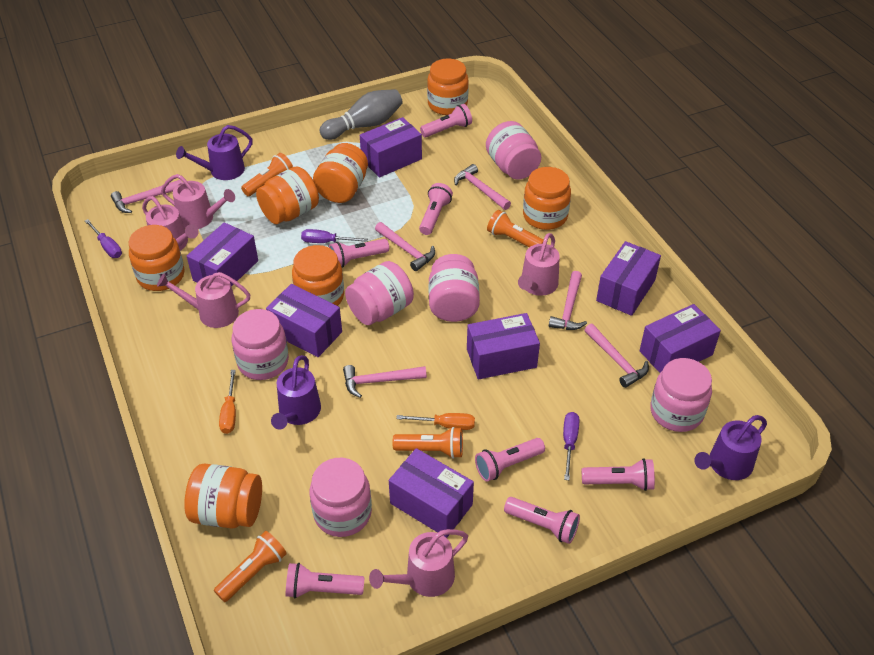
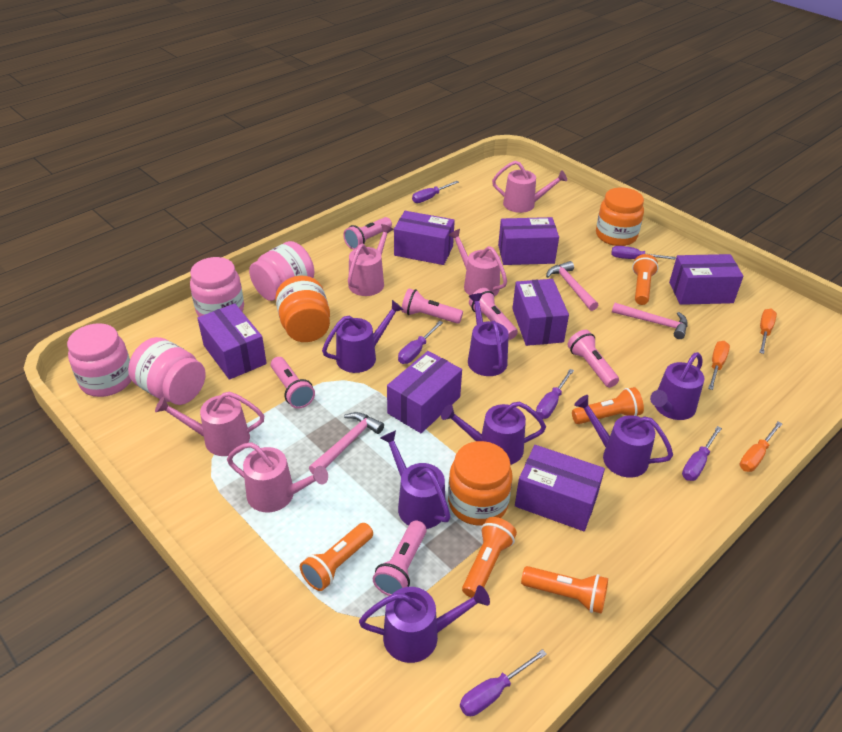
grey bowling pin: [319,89,403,140] = 1 -> none = 0
orange flashlight: [214,531,287,602] [241,153,293,196] [392,427,463,459] [487,210,544,247] = 4 -> [300,523,373,591] [462,517,517,598] [521,566,608,614] [572,387,644,424] [632,254,658,305] = 5
orange jar: [129,225,184,291] [184,463,262,528] [256,166,319,224] [292,245,344,306] [313,143,368,203] [427,59,469,115] [523,167,571,230] = 7 -> [275,276,330,342] [448,441,513,525] [596,187,644,246] = 3
orange screwdriver: [219,370,236,434] [396,413,475,430] = 2 -> [708,341,730,390] [740,421,783,472] [759,309,777,354] = 3
pink flashlight: [286,563,365,598] [329,239,389,268] [419,183,453,235] [420,104,472,137] [475,438,545,482] [504,497,580,544] [582,458,655,491] = 7 -> [271,357,315,409] [343,217,392,250] [373,521,427,596] [401,289,463,324] [469,288,518,340] [568,330,619,388] = 6
pink hammer: [111,179,182,213] [343,365,427,398] [375,222,435,271] [454,164,511,210] [549,271,587,330] [585,324,649,388] = 6 -> [309,412,384,474] [546,261,598,311] [612,303,688,339] = 3
pink jar: [232,309,289,380] [310,458,372,537] [345,261,414,325] [429,254,480,322] [486,121,541,180] [650,358,712,432] = 6 -> [67,323,131,397] [128,337,206,405] [190,257,244,317] [249,241,314,301] = 4
purple screwdriver: [85,219,122,258] [301,229,368,243] [563,412,579,480] = 3 -> [398,321,443,364] [412,181,459,203] [460,649,547,716] [536,369,574,419] [611,246,676,260] [682,426,722,481] = 6
purple watering can: [176,125,253,180] [271,355,321,430] [695,415,767,480] = 3 -> [322,300,404,373] [359,585,490,663] [381,430,451,529] [441,402,546,465] [468,293,509,376] [574,395,673,478] [650,352,704,420] = 7

